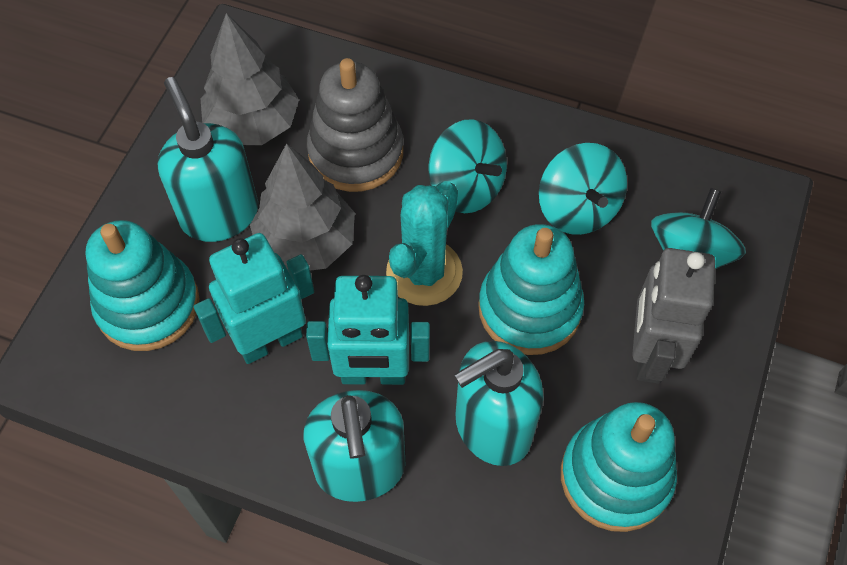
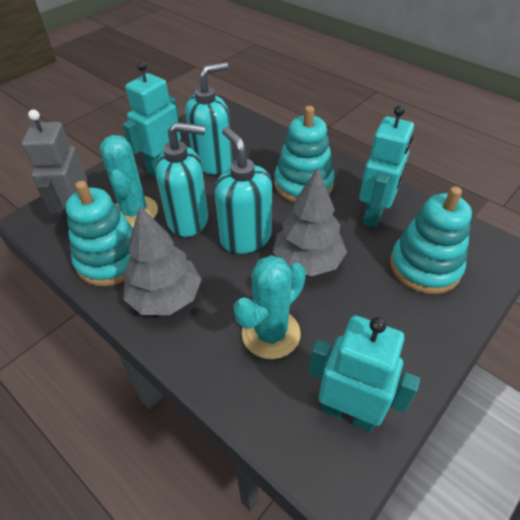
grey stacking toy: [307,58,403,192] = 1 -> none = 0
turquoise cactus: [386,181,463,306] = 1 -> [100,135,158,227] [234,255,306,359] = 2
turquoise robot: [194,233,314,364] [306,275,430,385] = 2 -> [122,61,181,177] [309,315,420,432] [359,105,414,228] = 3
turquoise spinning top: [429,119,507,213] [539,143,627,235] [651,188,746,269] = 3 -> none = 0

